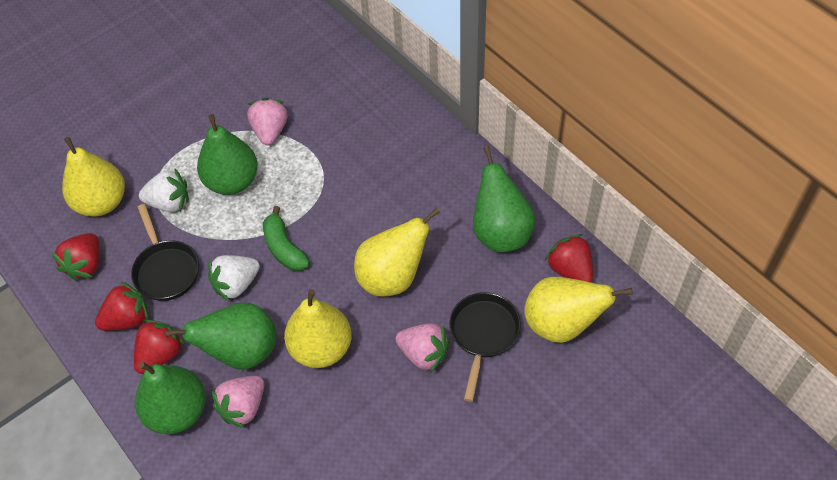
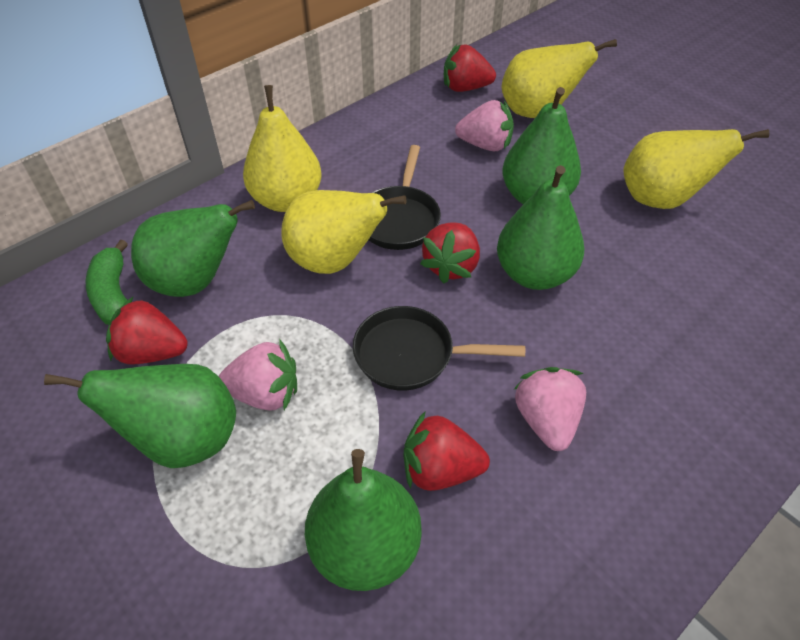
green pear: [135,362,206,434] [165,302,277,370] [197,114,258,195] [473,146,536,252] = 4 -> [44,364,236,468] [131,200,255,297] [305,449,422,591] [497,165,584,290] [502,87,581,204] = 5
white strawberry: [139,169,189,212] [208,255,260,301] = 2 -> none = 0

